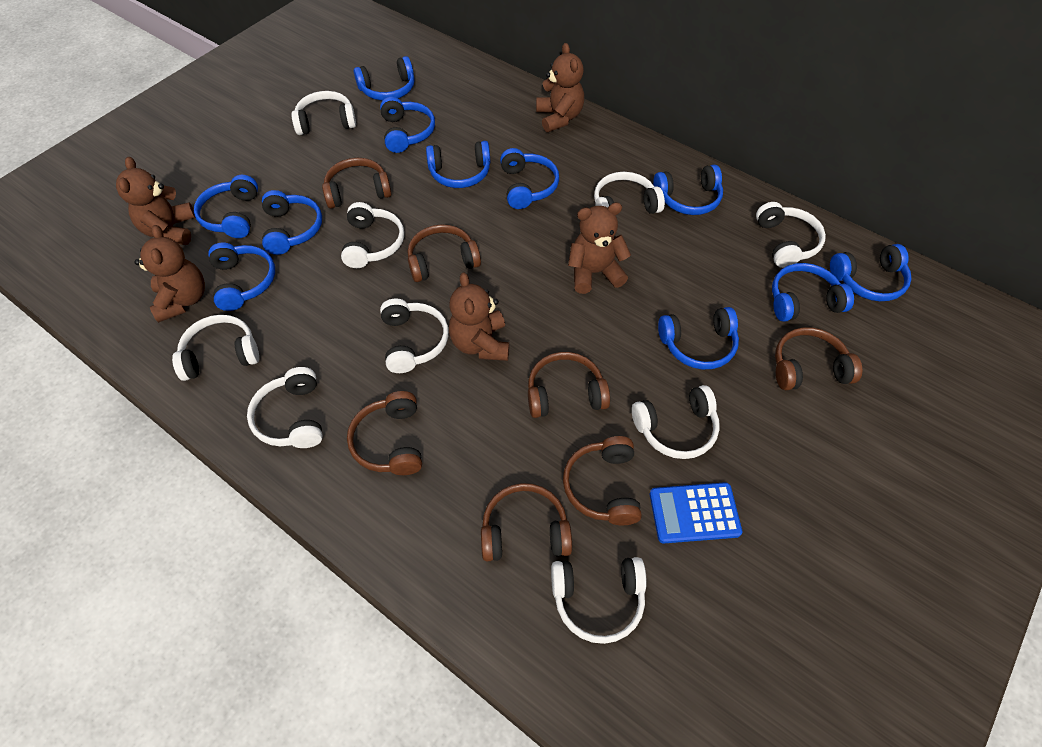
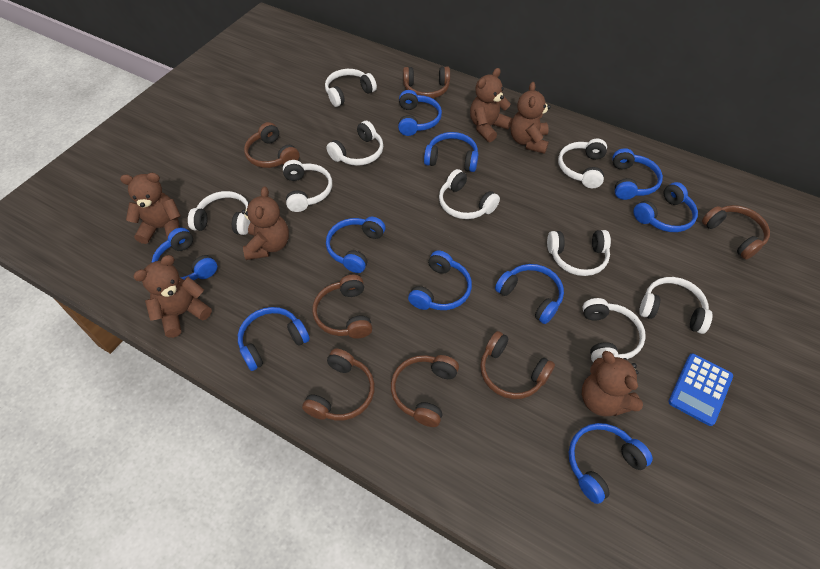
blue headphones: [194,175,258,238] [208,242,275,311] [262,190,322,255] [354,56,414,100] [380,97,435,153] [426,141,490,188] [500,148,559,209] [653,165,723,215] [658,307,739,369] [772,263,854,322] [830,244,912,301] = 11 -> [151,228,217,280] [238,307,310,371] [326,217,386,273] [398,90,442,136] [408,250,472,310] [424,132,479,172] [495,264,564,324] [569,423,653,504] [612,148,663,200] [633,182,698,232] = 10
brown teddy bear: [116,157,195,245] [134,225,205,323] [449,272,509,361] [536,43,585,132] [568,202,631,294] = 5 -> [120,173,181,244] [133,255,212,338] [242,186,289,260] [470,68,512,142] [511,82,551,154] [582,351,643,416] = 6

